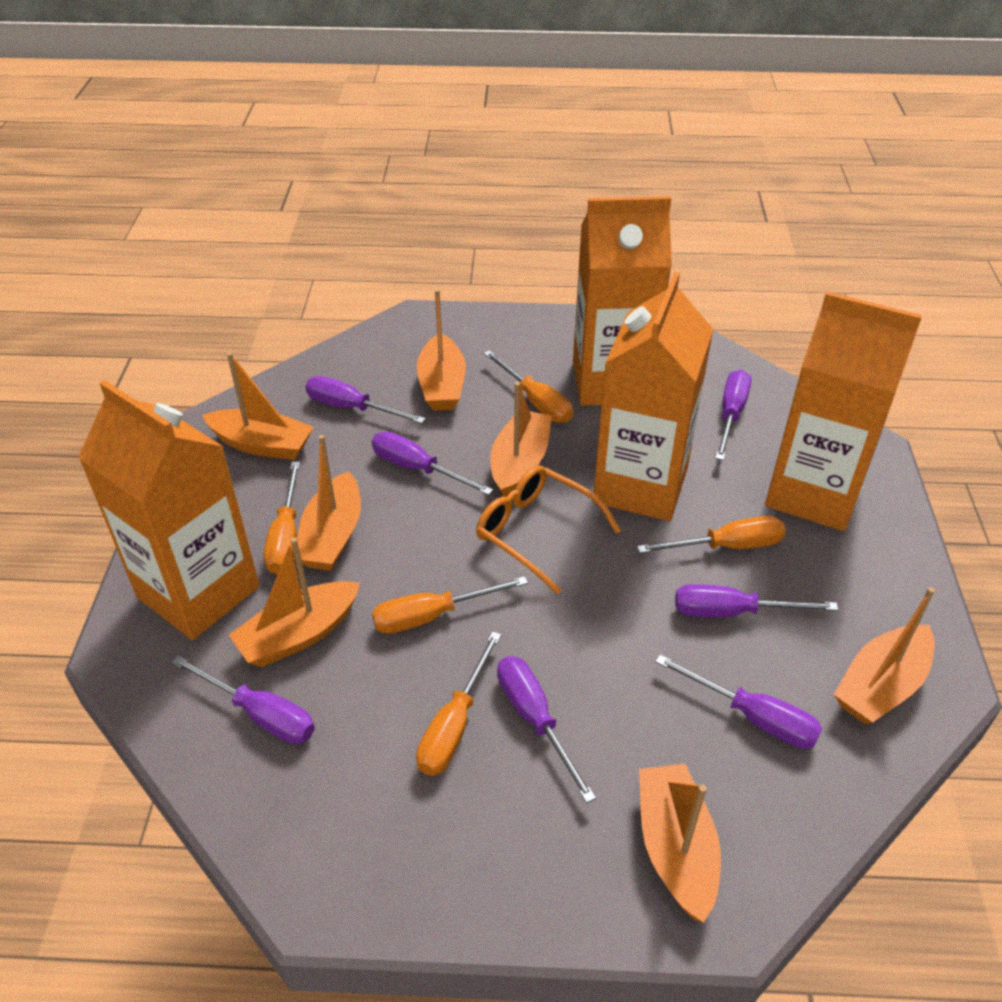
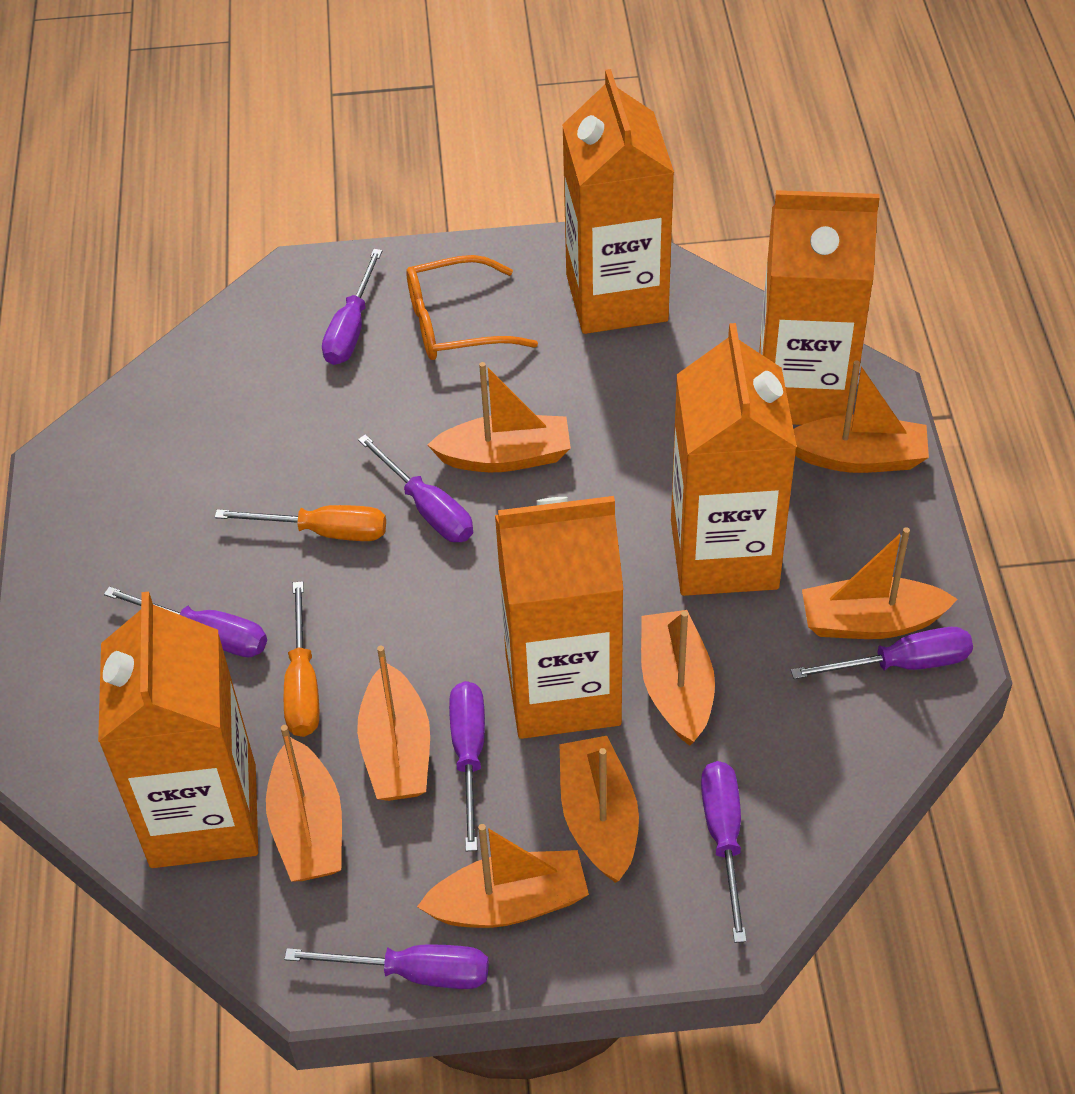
orange boat: [202,352,314,460] [229,537,360,667] [294,435,361,571] [417,289,466,411] [490,382,552,497] [639,764,721,923] [834,587,935,724] = 7 -> [266,725,342,882] [357,646,430,801] [417,824,589,928] [427,362,571,472] [559,736,639,883] [641,610,715,746] [793,360,929,473] [802,527,958,639] = 8
orange carton: [78,380,260,640] [573,196,672,406] [593,272,713,521] [765,292,922,531] = 4 -> [98,591,258,868] [495,496,624,739] [562,69,674,334] [671,323,797,596] [759,190,880,425] = 5
orange screwdriver: [264,462,300,575] [372,576,528,634] [416,631,501,776] [483,350,573,423] [637,516,786,553] = 5 -> [215,505,386,541] [284,581,319,737] = 2

